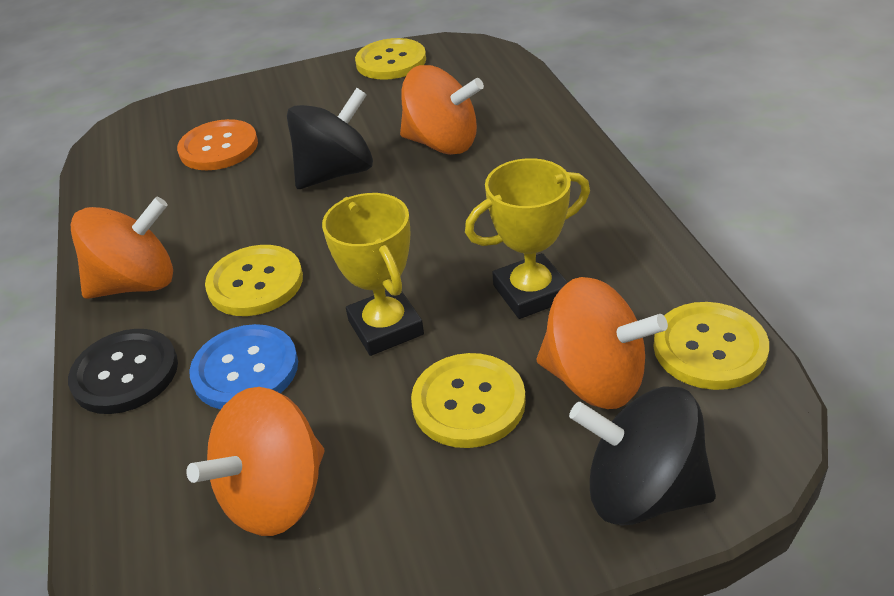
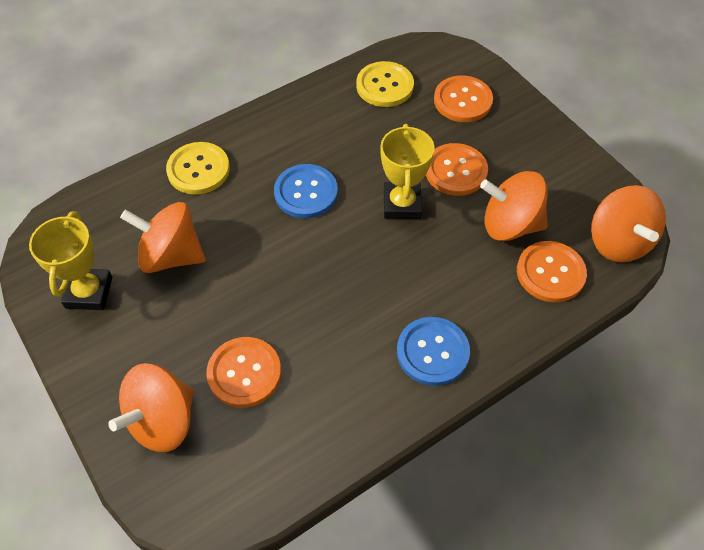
black button: [68,329,178,414] = 1 -> none = 0
black spinning top: [287,88,373,189] [569,387,716,525] = 2 -> none = 0
blue button: [189,324,298,410] = 1 -> [274,164,338,219] [397,317,470,386] = 2
orange button: [177,119,258,170] = 1 -> [206,337,281,408] [426,143,488,196] [434,76,493,122] [517,241,587,302] = 4
yellow button: [205,245,303,316] [355,38,426,80] [411,353,526,448] [653,302,769,390] = 4 -> [166,142,230,195] [356,61,414,107] = 2

